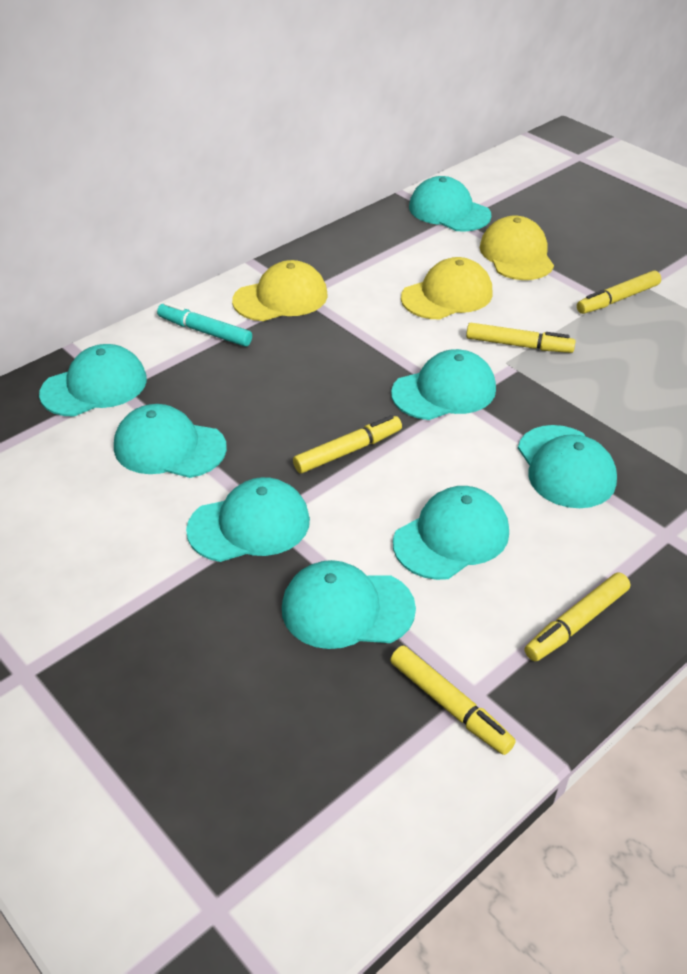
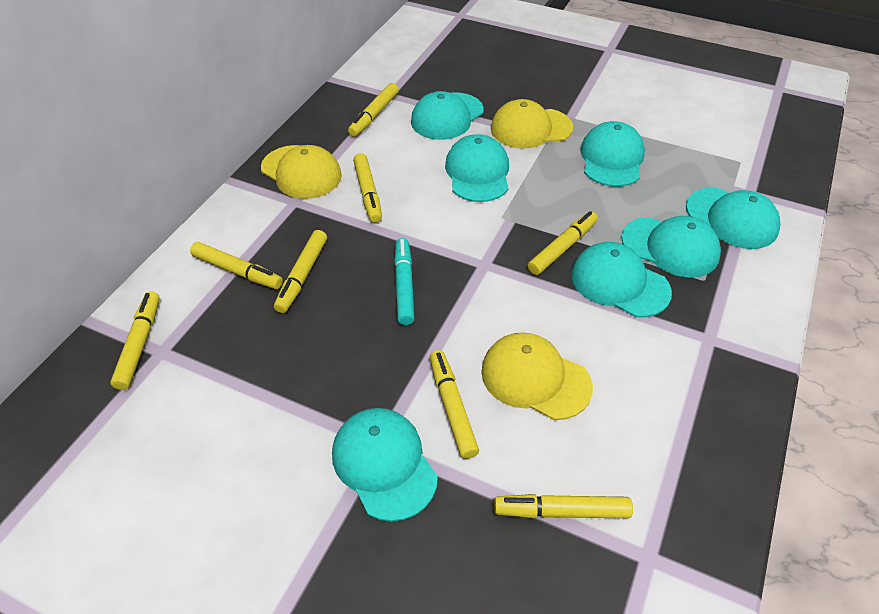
turquoise cap: [39,344,147,416] [114,404,227,478] [186,477,310,562] [282,560,416,649] [391,349,496,420] [393,486,509,580] [409,176,491,232] [518,425,617,508] = 8 -> [332,408,438,522] [411,91,484,140] [445,134,509,202] [571,242,672,317] [580,121,645,187] [621,216,721,278] [686,188,781,249] = 7
yellow marker: [293,415,402,473] [390,646,516,755] [466,323,576,353] [525,572,630,661] [577,270,661,314] = 5 -> [110,291,160,390] [190,242,283,289] [274,230,327,313] [348,83,399,137] [353,153,382,223] [430,350,479,459] [494,494,633,518] [528,211,598,275] = 8

